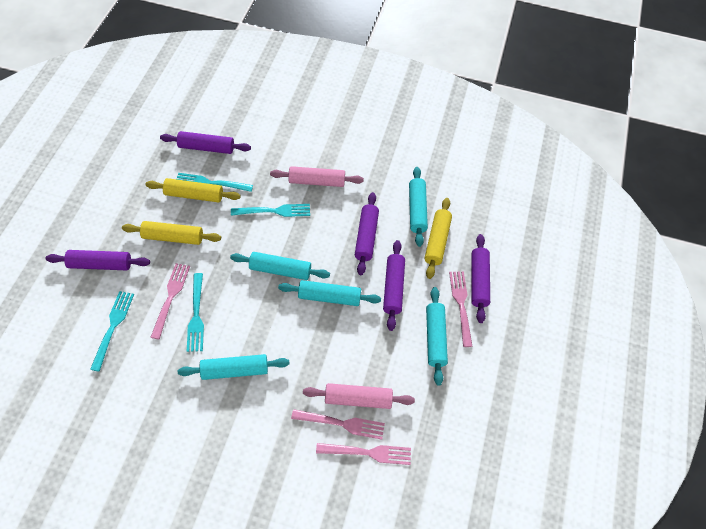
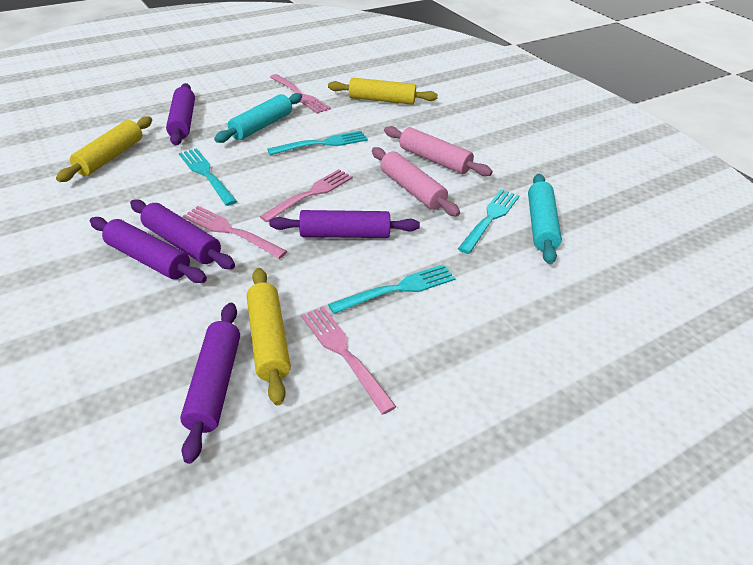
turquoise rolling pin: [178,354,290,380] [230,252,330,280] [278,280,381,306] [409,167,428,247] [426,287,448,386] = 5 -> [214,93,302,143] [528,174,562,264] = 2

